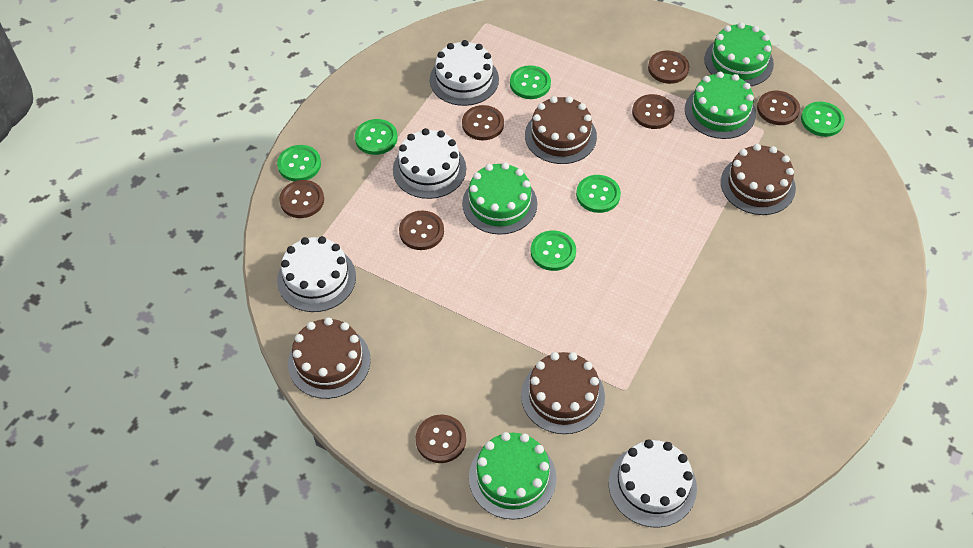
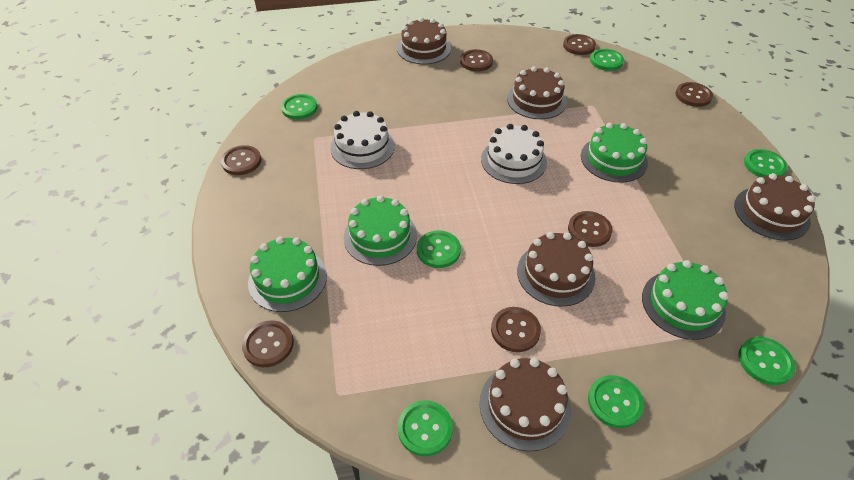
brown cake: [288,317,371,399] [521,352,605,434] [525,96,597,164] [721,144,796,215] = 4 -> [397,17,451,64] [479,358,571,452] [507,66,567,119] [517,232,595,307] [734,173,816,241] = 5
green button: [277,145,321,181] [355,119,397,155] [510,65,551,99] [531,230,576,271] [576,175,621,213] [801,101,845,137] = 6 -> [281,94,318,120] [398,400,453,456] [417,230,461,268] [588,375,644,428] [590,49,624,71] [738,337,795,385] [744,149,787,177] = 7
white cake: [277,236,356,312] [393,128,466,199] [430,40,499,106] [609,439,697,528] = 4 -> [330,111,395,169] [481,124,547,184] = 2

